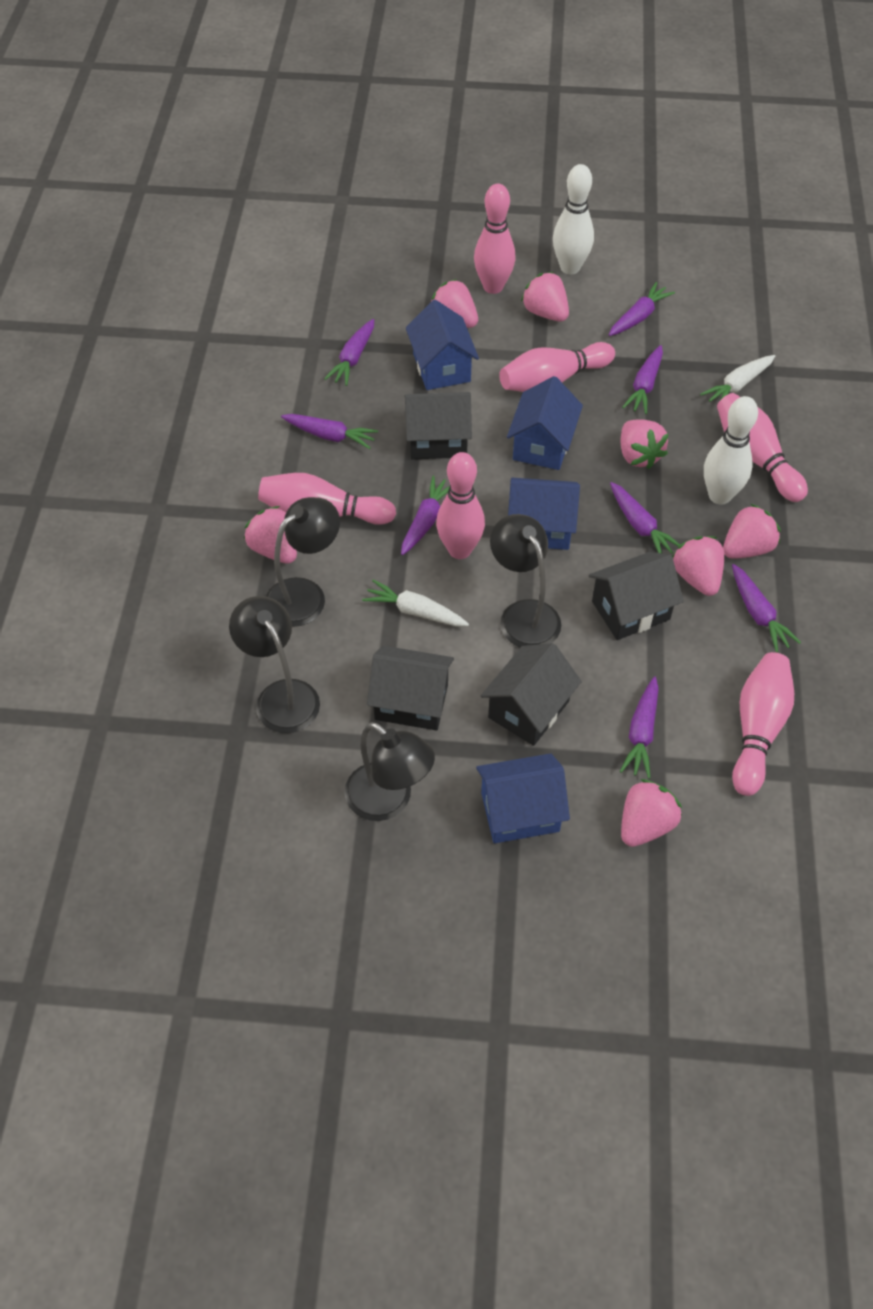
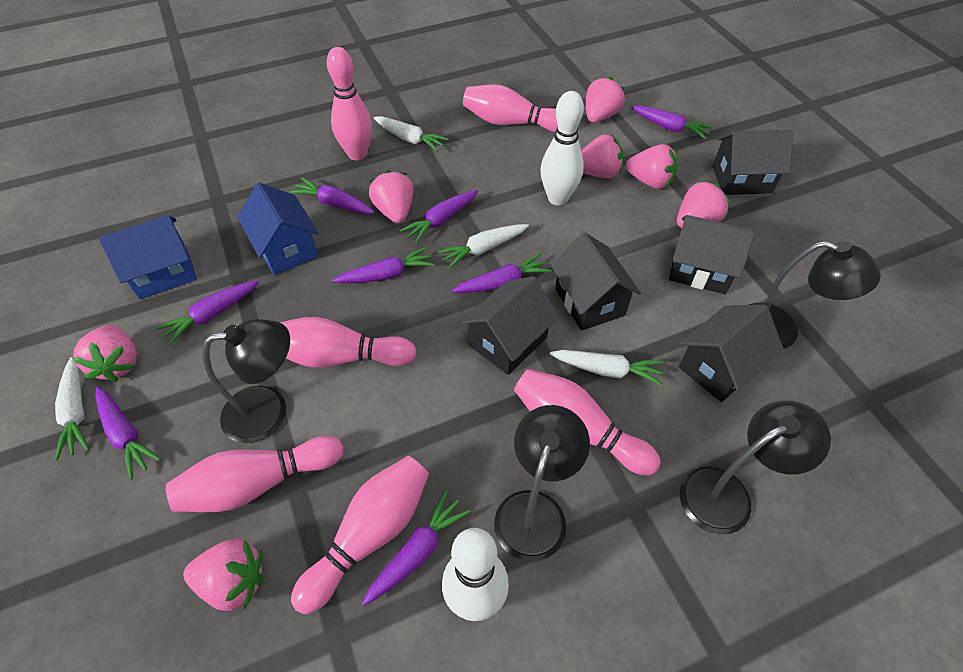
black house: [367,646,454,730] [404,392,472,459] [481,643,582,746] [589,552,684,640] = 4 -> [460,276,559,375] [551,233,641,331] [669,215,755,294] [679,305,783,402] [712,130,793,195] = 5
blue house: [406,300,479,390] [476,753,570,843] [507,376,583,470] [508,478,580,550] = 4 -> [99,215,197,299] [237,183,319,275] = 2
white carrot: [362,579,469,626] [700,355,775,402] = 2 -> [55,357,90,460] [373,116,449,152] [437,224,529,269] [550,350,664,386] = 4

